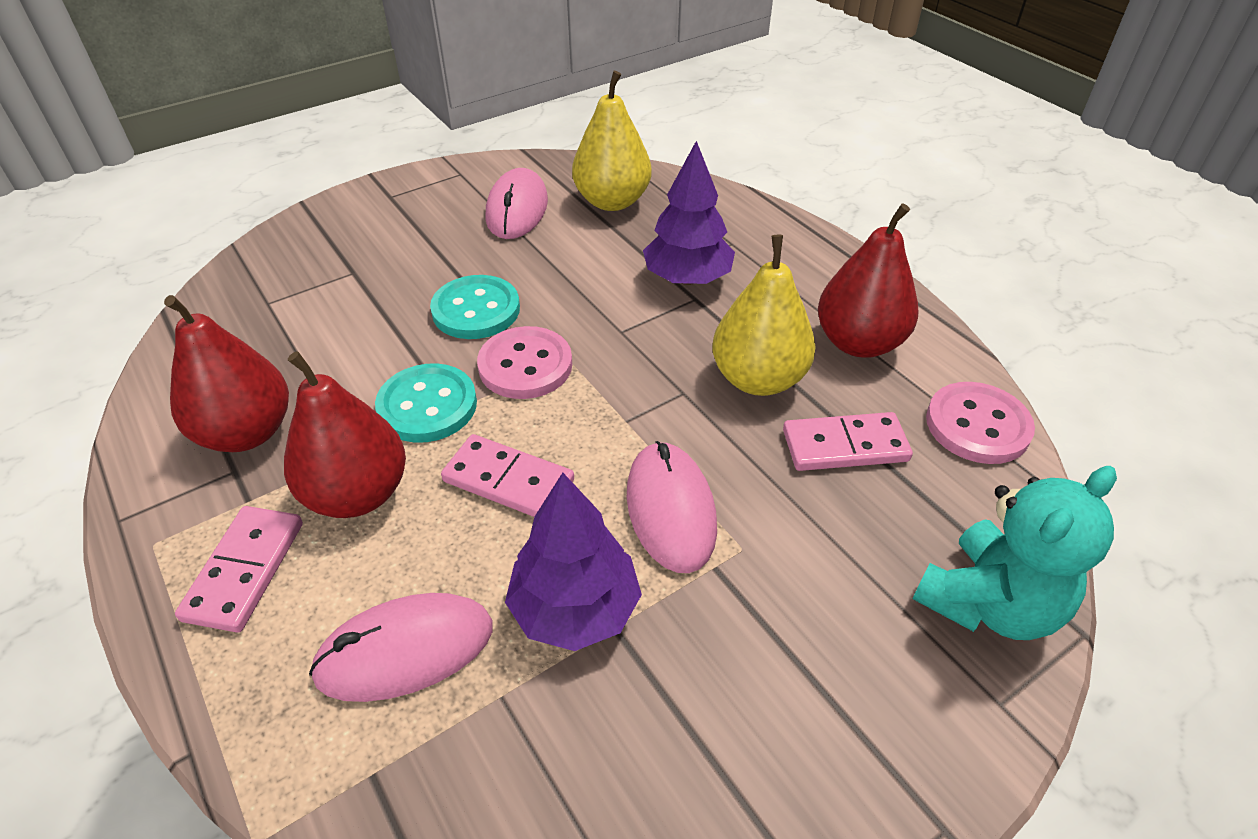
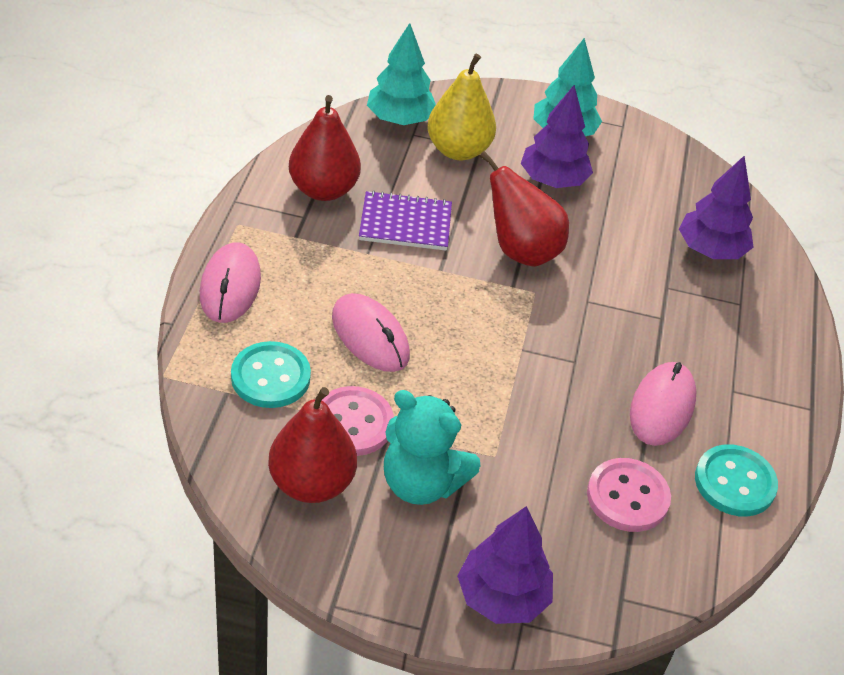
pink domino: [175,506,303,633] [441,434,574,517] [783,412,913,471] = 3 -> none = 0
purple notebook: none = 0 -> [359,190,452,251] = 1
purple tree: [505,473,642,651] [643,141,735,285] = 2 -> [457,506,553,624] [521,85,593,188] [679,156,753,259] = 3
turquoise tree: none = 0 -> [367,23,436,125] [533,38,602,136] = 2
yellow pear: [572,71,652,211] [712,235,816,396] = 2 -> [427,54,496,160] = 1

